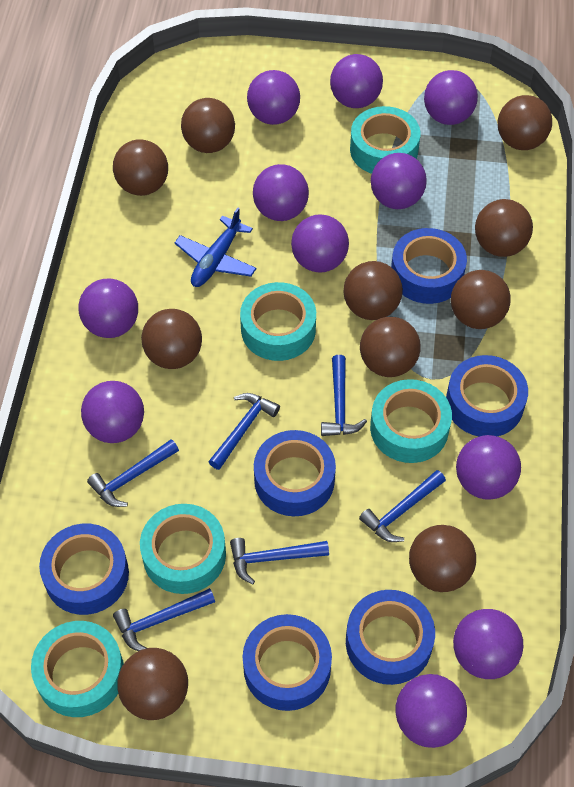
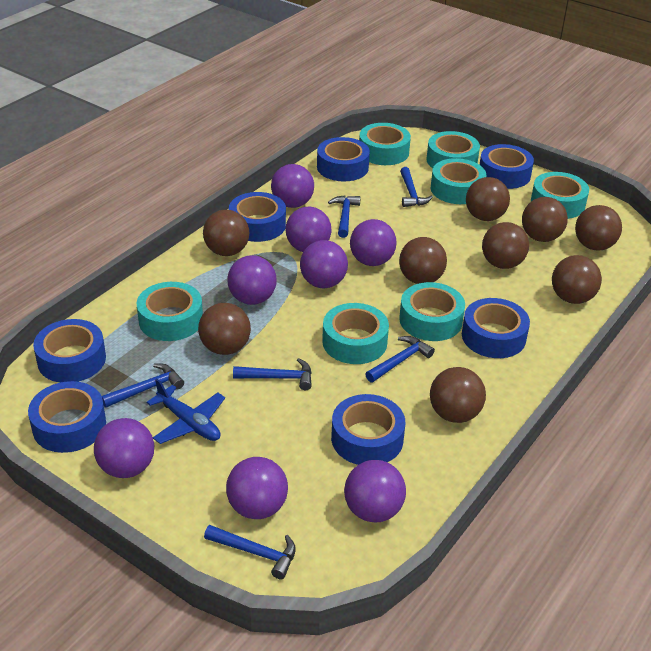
blue tape: [39,524,129,615] [243,614,332,711] [254,430,336,516] [346,590,435,685] [391,228,467,304] [446,355,528,437] = 6 -> [28,381,106,453] [33,319,106,383] [229,192,286,242] [317,137,370,181] [331,394,405,465] [462,298,530,358] [480,144,534,189] = 7
brown ball: [113,139,168,196] [117,648,188,720] [141,309,202,369] [181,98,235,153] [343,261,403,320] [360,317,421,377] [409,525,476,592] [451,270,511,329] [475,199,533,257] [498,95,552,150] = 10 -> [198,303,251,355] [203,210,249,256] [399,237,447,284] [430,367,486,423] [466,177,510,221] [482,222,529,269] [522,197,568,242] [552,255,602,304] [575,205,622,251] = 9
purple ball: [78,278,138,338] [81,381,144,443] [247,70,300,125] [253,164,309,221] [291,215,349,273] [330,54,383,108] [371,153,427,209] [395,674,467,748] [424,70,478,125] [453,609,523,679] [456,435,521,500] = 11 -> [94,418,154,478] [226,457,288,519] [227,255,277,305] [271,164,314,208] [286,207,332,252] [300,240,348,288] [344,460,406,523] [350,219,397,266] = 8
turquoise tape: [31,621,124,717] [140,504,226,594] [240,282,316,361] [350,106,420,174] [370,379,452,463] = 5 -> [137,282,203,341] [322,303,389,364] [359,123,411,165] [399,282,465,341] [427,131,480,168] [431,158,486,204] [531,172,589,219] = 7

